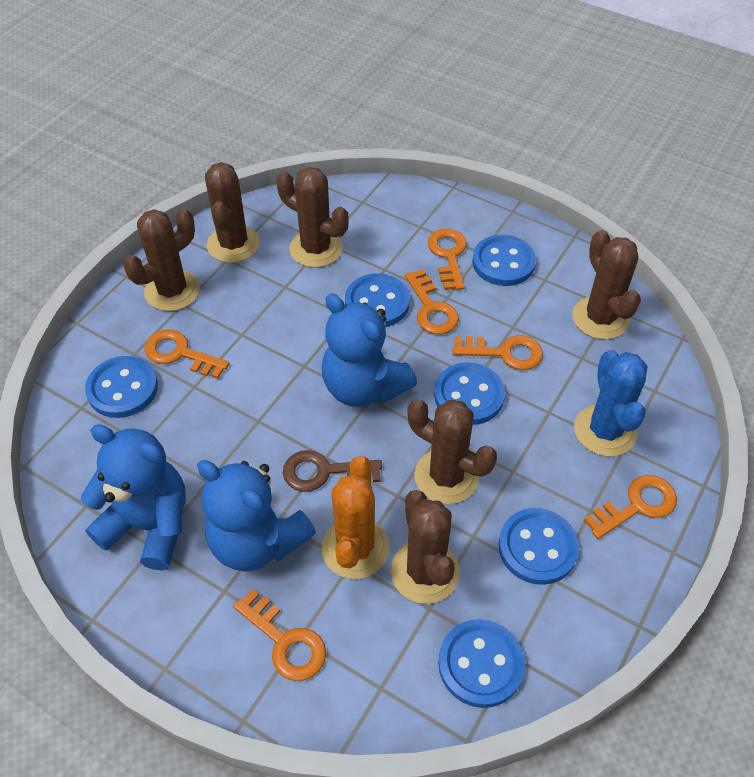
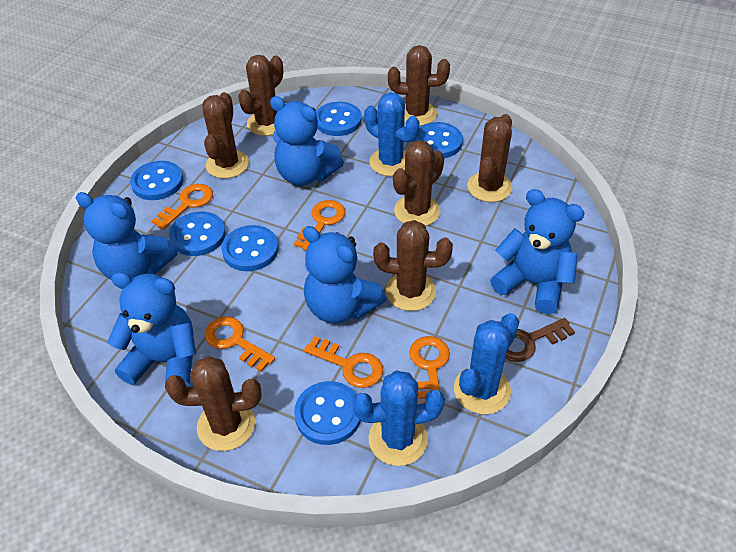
blue cactus: [574,350,648,456] = 1 -> [352,371,445,466] [364,92,419,176] [454,313,519,414] = 3
blue teddy bear: [81,424,186,570] [197,460,316,572] [322,293,417,407] = 3 -> [75,192,177,280] [108,272,197,387] [270,96,344,186] [303,226,386,324] [490,189,584,314] = 5
brown cactus: [123,209,200,311] [205,162,260,263] [276,167,349,268] [391,490,460,604] [408,399,497,504] [572,230,641,340] = 6 -> [165,356,261,451] [202,92,249,178] [238,55,283,136] [373,220,453,311] [388,45,450,126] [393,140,444,226] [467,114,512,202] = 7
orange cactus: [321,456,389,579] = 1 -> none = 0
orange key: [145,329,229,379] [234,589,326,681] [405,269,459,335] [427,229,467,290] [452,335,543,370] [584,475,677,539] = 6 -> [152,184,213,230] [204,316,275,372] [294,200,346,250] [304,336,383,388] [409,336,450,404] = 5

